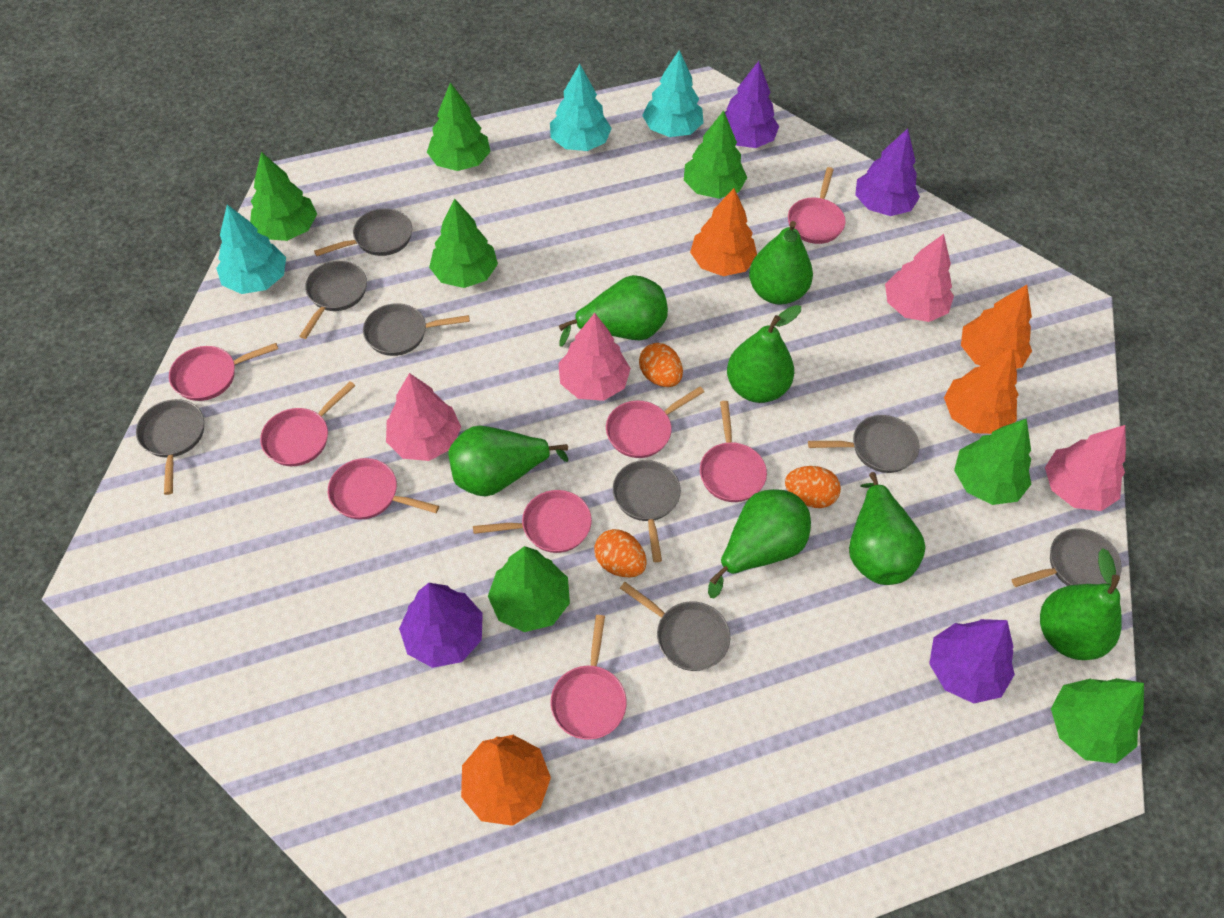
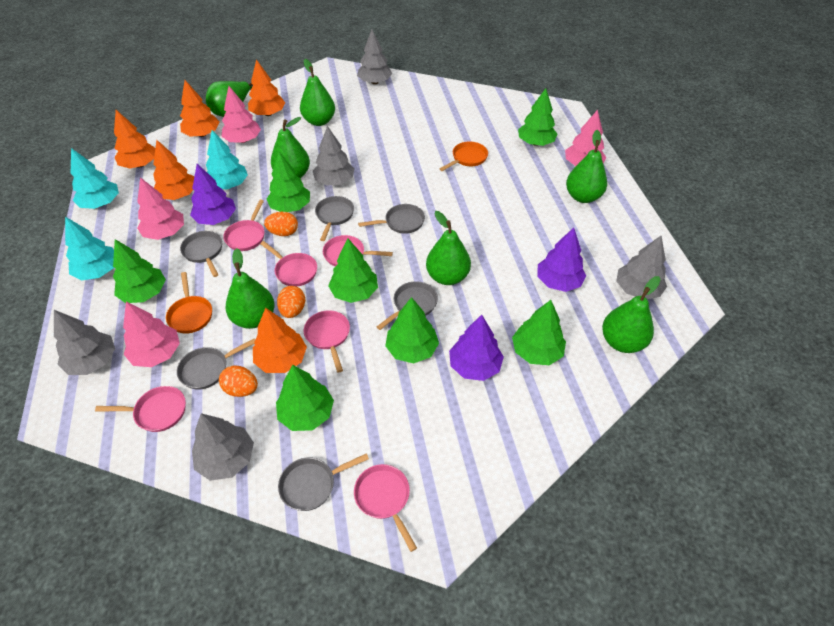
grey pan: [136,399,204,495] [299,261,367,339] [314,208,412,256] [363,303,470,356] [613,460,681,562] [620,582,730,671] [808,415,919,473] [1012,528,1122,587] = 8 -> [177,339,255,390] [180,231,222,277] [278,453,369,511] [315,196,354,241] [358,204,425,234] [377,281,438,330] = 6
grey tree: none = 0 -> [54,310,115,375] [192,413,254,481] [313,126,355,186] [357,30,392,84] [616,236,667,299] = 5
orange pan: none = 0 -> [166,272,212,334] [440,142,488,171] = 2
orange tree: [461,735,551,826] [690,188,757,276] [944,348,1019,434] [961,285,1032,369] = 4 -> [114,110,155,169] [153,140,194,200] [180,80,219,137] [248,59,285,116] [253,308,307,373] = 5
pink pan: [169,343,278,401] [260,381,355,466] [328,458,439,520] [473,490,592,553] [550,615,627,740] [606,387,704,458] [700,401,767,502] [788,167,846,244] = 8 -> [95,386,186,432] [223,200,264,251] [260,241,317,287] [304,310,350,372] [323,235,393,266] [354,464,417,552] = 6
purple tree: [399,583,483,668] [725,61,779,148] [855,128,920,216] [929,619,1015,704] = 4 -> [190,164,236,225] [449,315,504,381] [537,228,586,292] = 3

